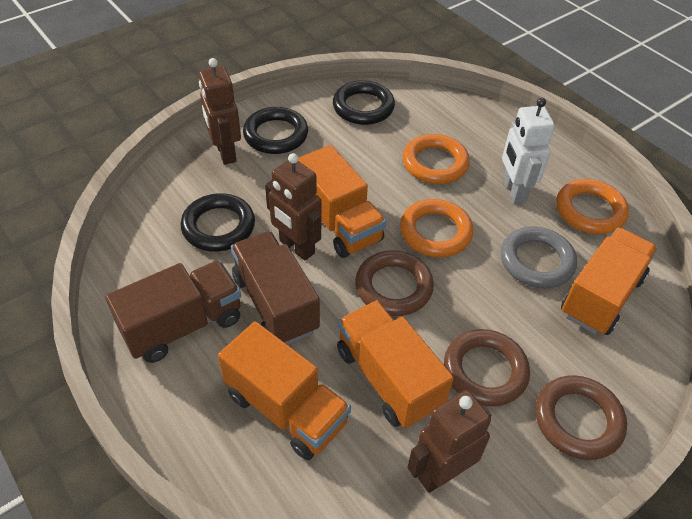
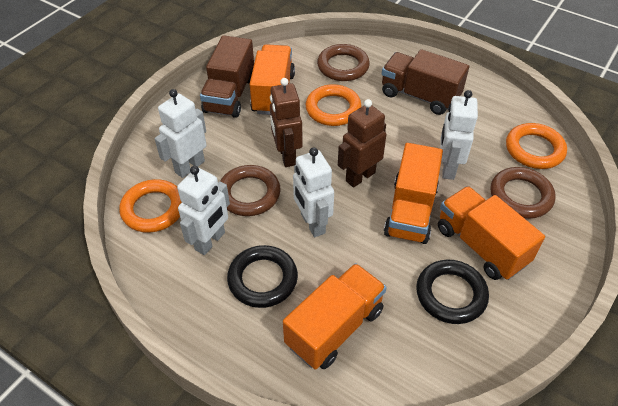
black ring: [181,193,255,252] [243,107,308,154] [333,80,395,125] = 3 -> [227,245,298,308] [416,260,489,324] = 2
brown robot: [199,58,241,165] [265,153,322,260] [407,390,491,493] = 3 -> [270,78,303,167] [338,99,386,187] = 2
grey ring: [501,227,577,288] = 1 -> none = 0
white robot: [502,98,555,204] = 1 -> [155,89,207,178] [177,166,230,255] [293,147,334,237] [440,90,478,180] = 4

